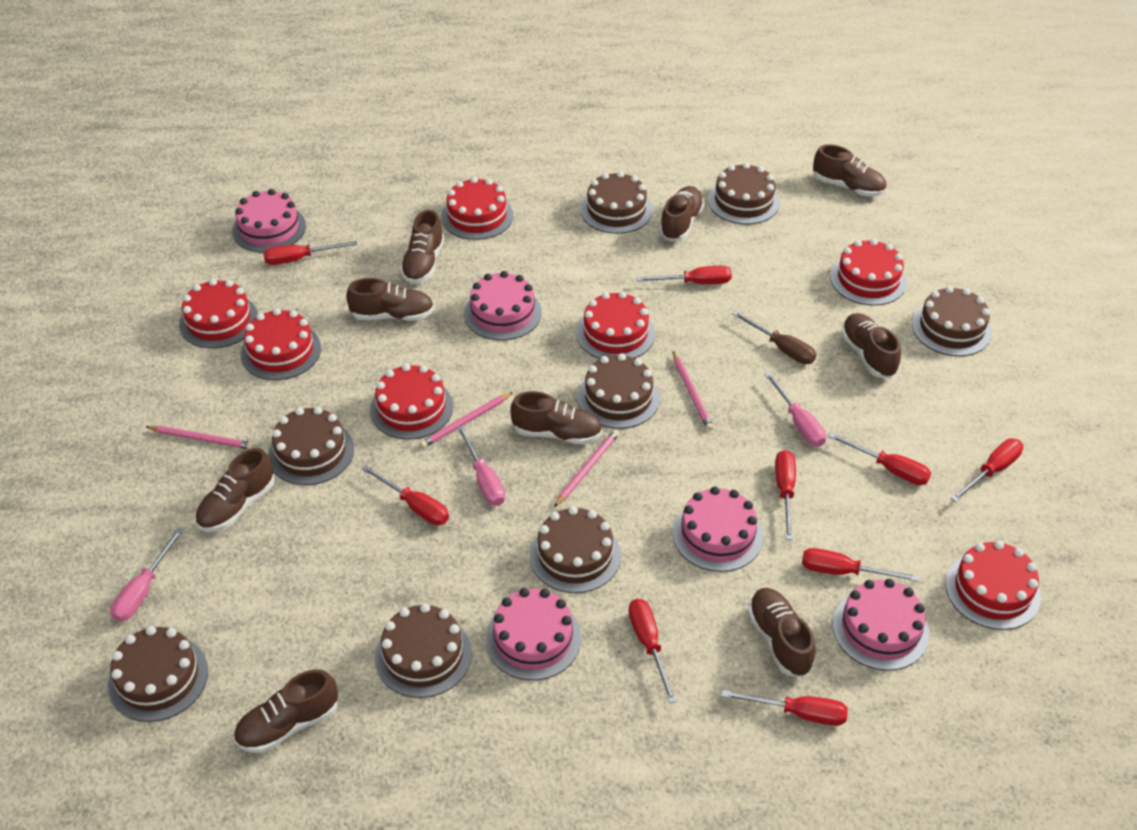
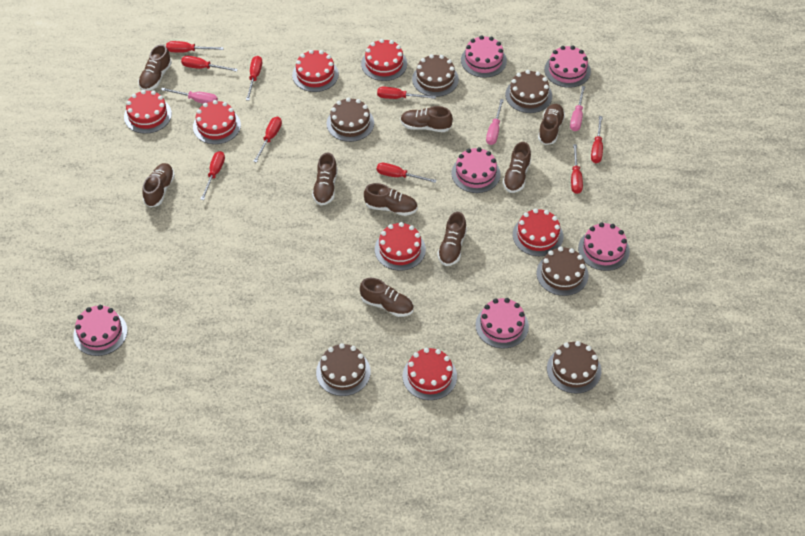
brown cake: [108,626,208,722] [268,407,354,485] [375,603,472,698] [530,506,621,593] [578,353,660,429] [581,171,653,234] [708,162,780,224] [912,286,992,356] = 8 -> [316,343,371,396] [327,97,374,142] [412,54,459,97] [505,70,552,113] [537,247,588,296] [547,341,601,394] = 6
brown screwdriver: [732,311,817,364] = 1 -> none = 0
pink cake: [232,189,306,253] [464,271,542,340] [486,588,581,680] [673,486,763,572] [833,579,929,671] = 5 -> [73,305,127,356] [451,147,501,193] [461,35,507,78] [475,298,529,348] [544,46,591,88] [578,222,630,271] = 6
pink pencil: [146,426,254,449] [420,392,513,448] [554,429,619,507] [673,351,713,431] = 4 -> none = 0

